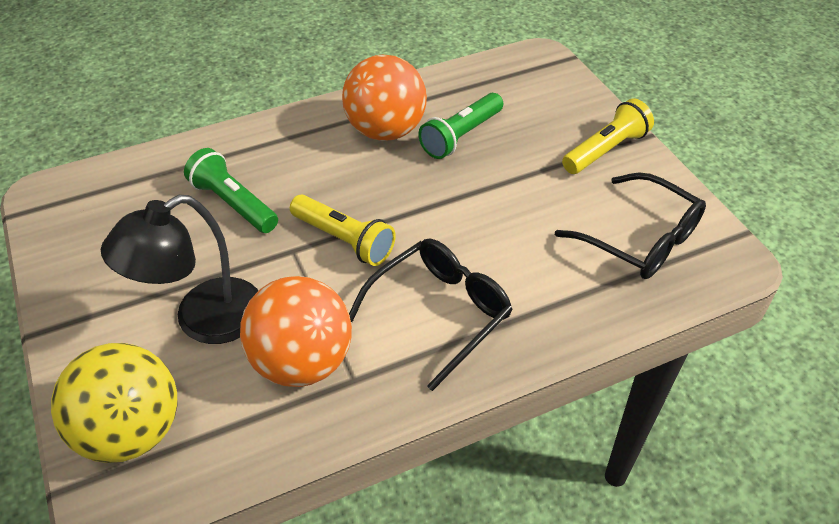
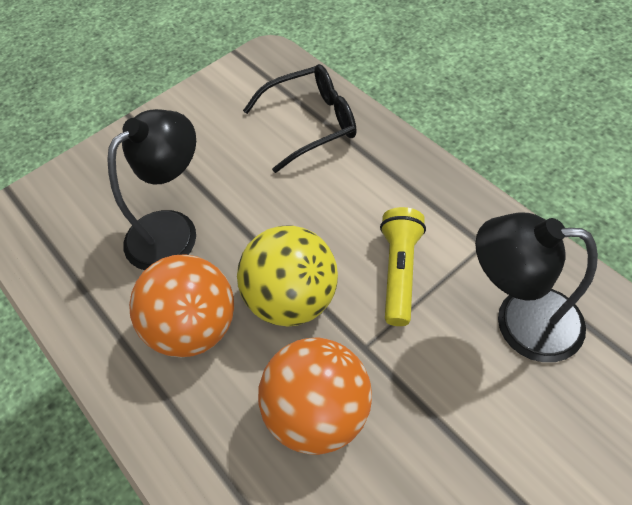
black glasses: [349,238,513,391] [555,172,706,279] = 2 -> [243,64,357,173] = 1
black lamp: [101,195,258,344] = 1 -> [107,109,196,270] [475,213,598,362] = 2
green flashlight: [184,148,278,233] [418,93,503,159] = 2 -> none = 0
yellow flashlight: [290,194,396,266] [562,98,654,174] = 2 -> [380,207,426,326] = 1

